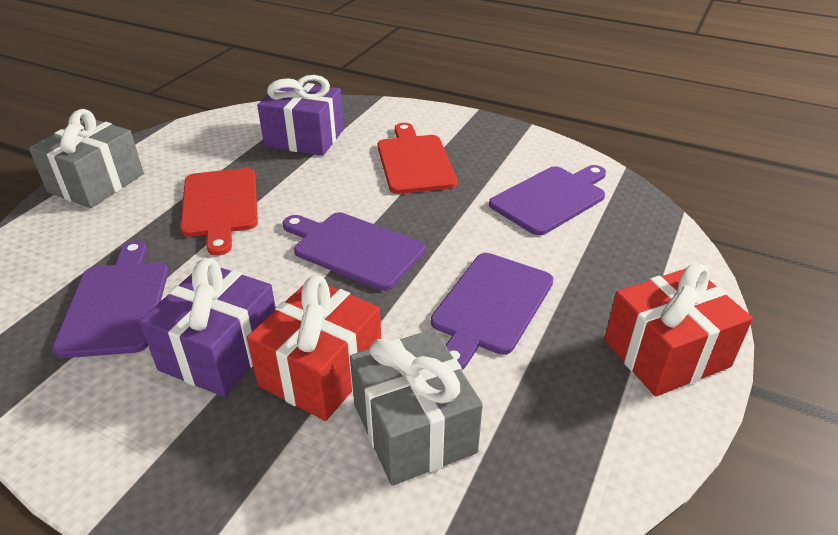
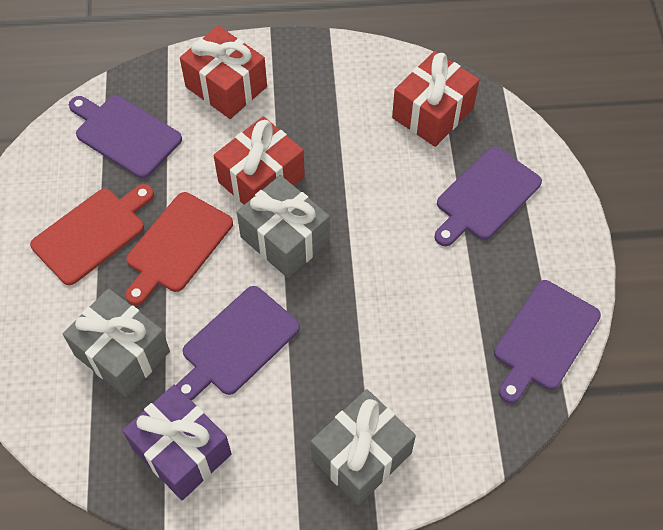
grey gift: [29,109,144,208] [350,329,483,486] = 2 -> [63,288,170,397] [237,175,330,278] [311,389,416,505] = 3
purple gift: [140,258,276,397] [257,75,344,156] = 2 -> [122,385,232,500] = 1
red gift: [247,276,381,421] [604,263,753,397] = 2 -> [180,26,267,119] [214,116,305,205] [392,51,479,147] = 3

